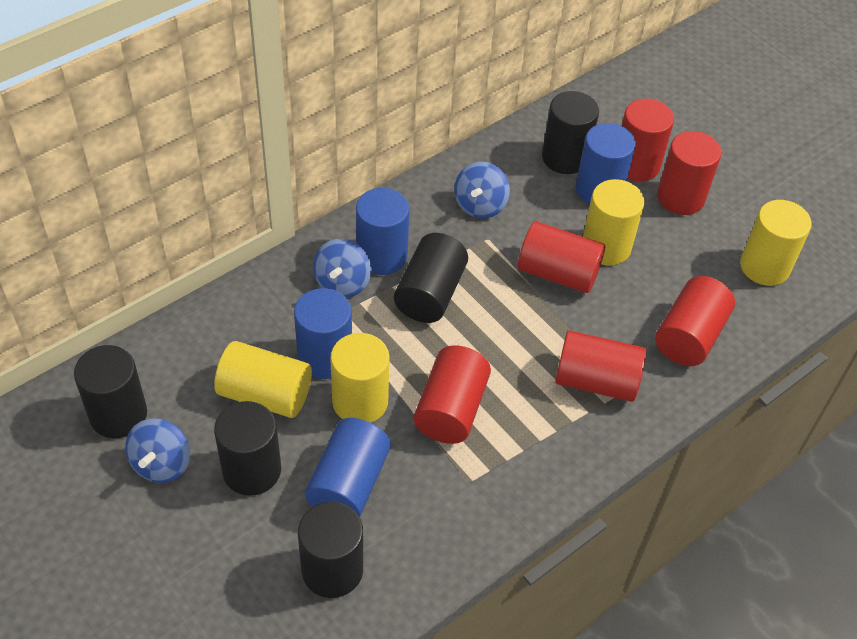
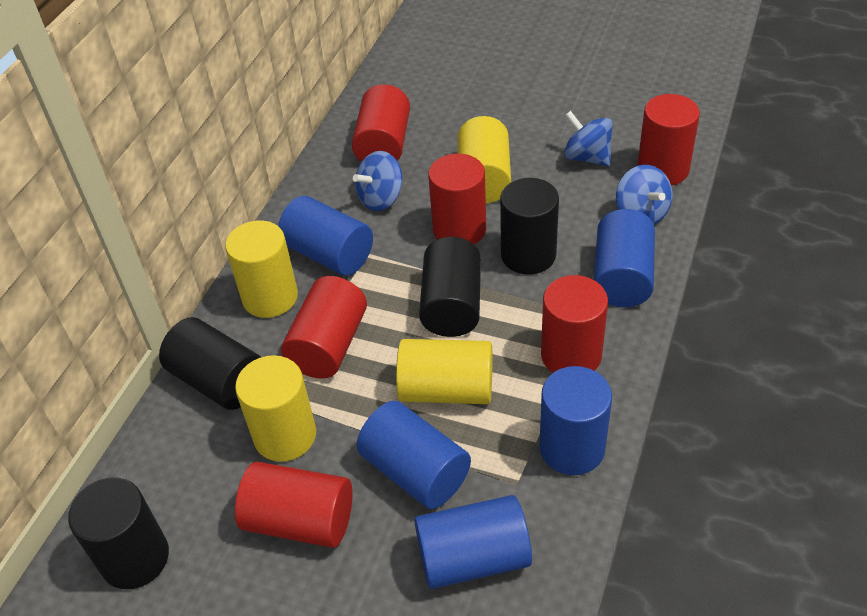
black cylinder: [74,345,147,438] [214,401,281,496] [298,502,363,598] [394,233,468,323] [542,91,599,174] = 5 -> [68,478,169,589] [159,317,261,410] [419,237,481,337] [500,178,559,275] = 4
blue cylinder: [294,288,352,379] [305,418,391,517] [356,188,410,275] [576,123,636,204] = 4 -> [278,196,373,276] [357,401,471,509] [415,495,532,589] [539,366,612,475] [594,209,655,307] = 5

